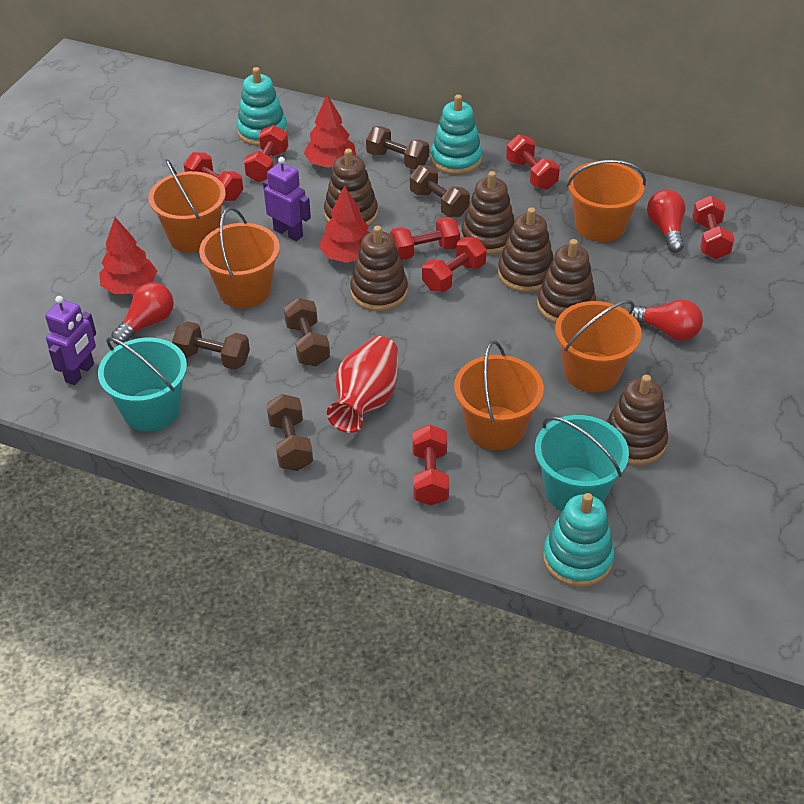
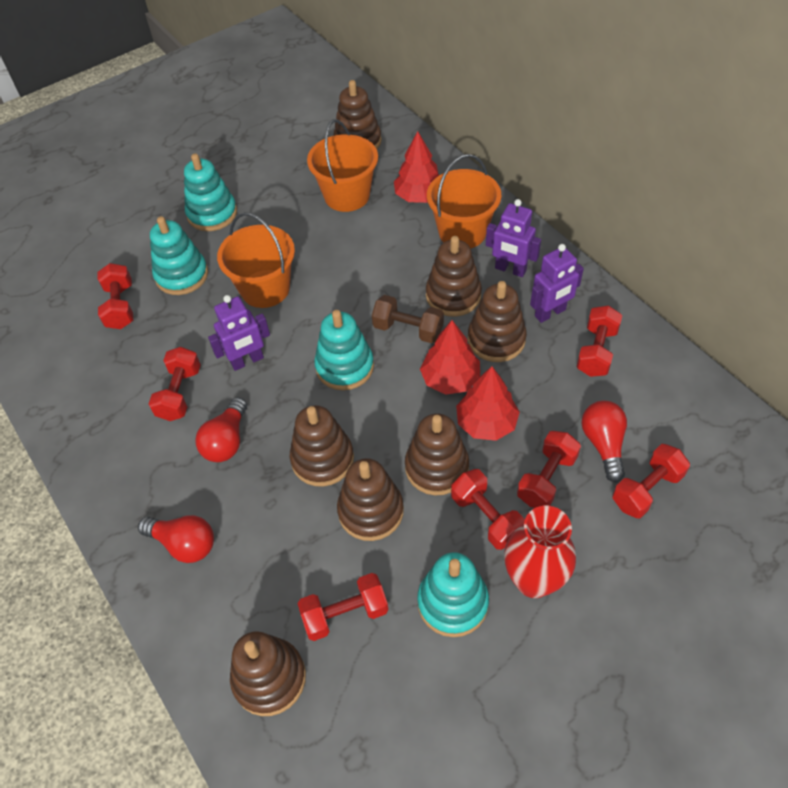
brown dumbbell: [172,321,250,370] [266,394,313,471] [284,298,330,366] [366,126,429,170] [410,165,470,217] = 5 -> [372,295,444,343] = 1
brown stacking toy: [324,149,378,227] [350,226,408,311] [461,171,514,255] [498,207,553,293] [537,239,596,323] [606,375,668,466] = 6 -> [230,631,306,716] [290,405,354,487] [333,80,382,149] [337,458,404,541] [405,413,469,495] [426,236,482,317] [468,281,527,362] = 7
orange bucket: [149,159,226,253] [199,207,280,308] [454,340,544,450] [555,300,642,393] [567,160,646,242] = 5 -> [217,212,295,308] [307,119,378,212] [427,154,501,249] = 3
purple robot: [45,296,96,385] [263,157,311,241] = 2 -> [208,295,270,371] [486,199,541,277] [530,244,584,323] = 3
turquoise bucket: [98,337,187,432] [535,415,629,511] = 2 -> none = 0
turquoise stacking toy: [237,67,288,146] [431,94,482,175] [543,493,614,587] = 3 -> [150,216,208,295] [184,153,237,231] [314,310,374,390] [417,552,489,637] = 4

